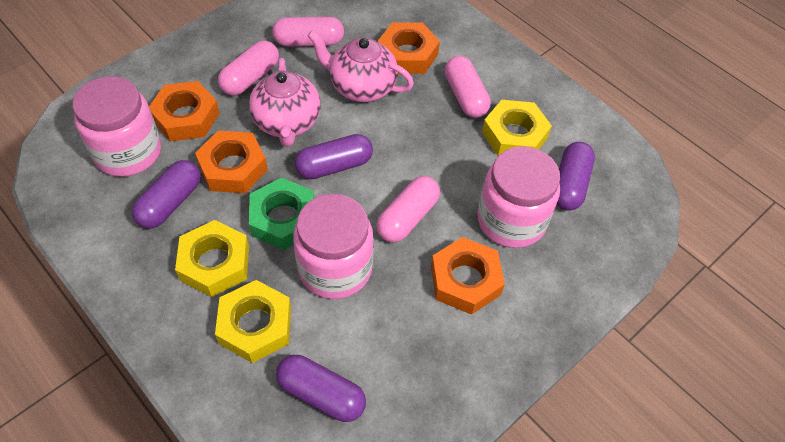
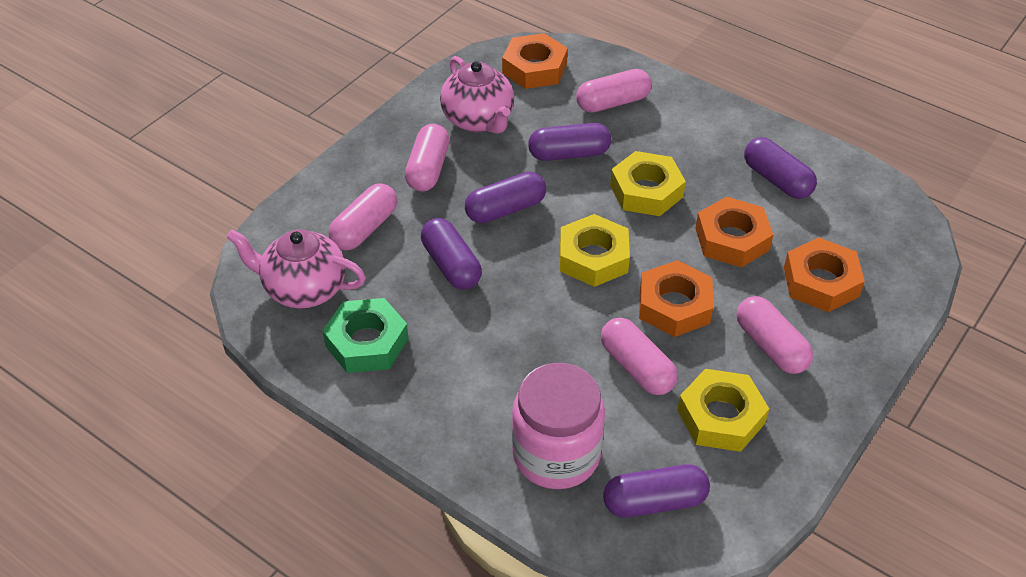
pink capsule: [218,40,279,96] [272,17,344,47] [376,176,440,242] [445,56,491,118] = 4 -> [328,183,397,251] [405,124,449,191] [576,69,652,113] [601,318,678,395] [737,296,813,374] = 5
pink jar: [73,76,161,177] [293,194,374,299] [477,146,560,248] = 3 -> [512,363,605,489] = 1
purple capsule: [132,160,201,228] [276,355,366,422] [295,134,373,179] [556,142,595,211] = 4 -> [421,218,482,289] [465,171,546,223] [528,123,611,161] [603,464,710,518] [744,137,817,199] = 5

